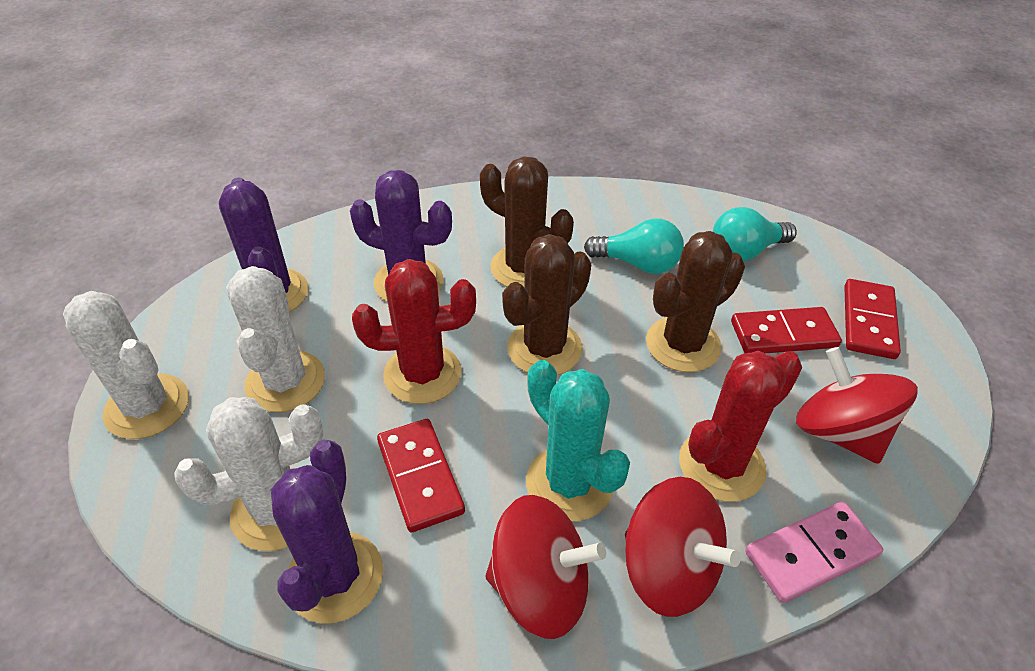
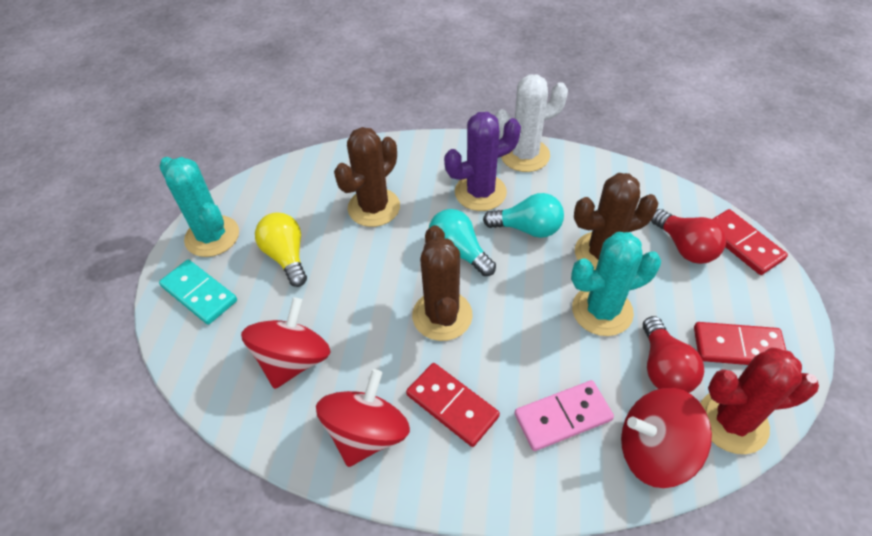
purple cactus: [219,177,308,312] [271,440,383,623] [350,170,452,302] = 3 -> [444,112,521,211] = 1
red cactus: [352,259,476,404] [679,351,802,502] = 2 -> [701,347,819,454] = 1
red light bulb: none = 0 -> [643,316,704,393] [651,209,726,264] = 2
turquoise cactus: [526,360,630,521] = 1 -> [159,157,239,257] [571,232,661,336] = 2
turquoise domino: none = 0 -> [159,259,237,325] = 1
white cactus: [63,291,189,439] [174,397,324,551] [226,266,325,412] = 3 -> [495,75,568,172] = 1
yellow light bulb: none = 0 -> [255,213,307,287] = 1

